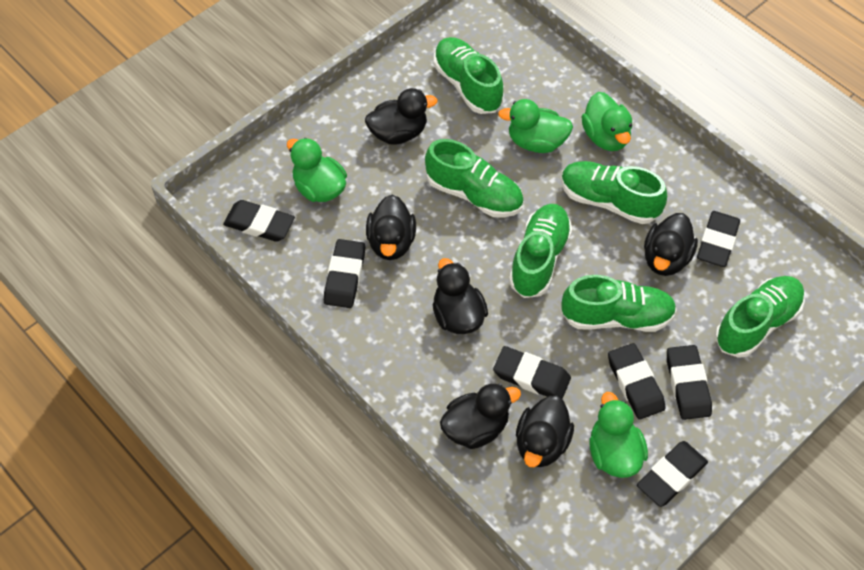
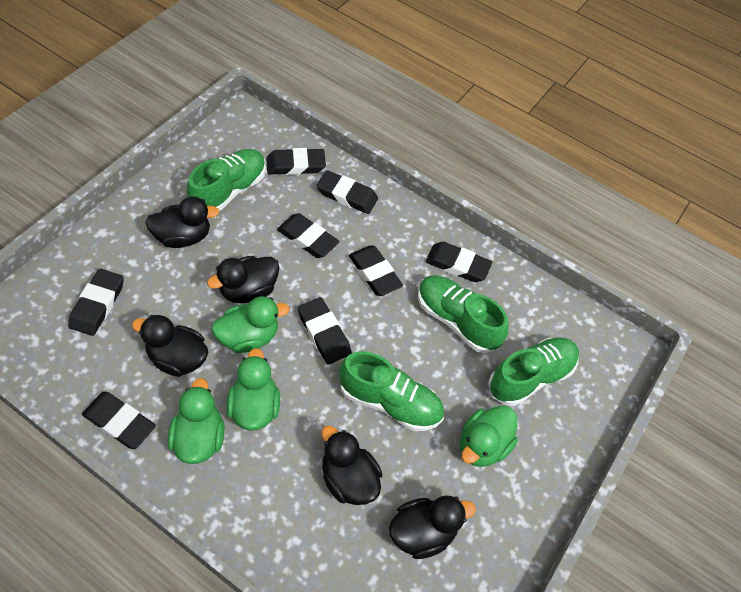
black duck: [365,88,437,145] [366,195,416,260] [433,258,488,334] [440,383,521,449] [516,396,574,467] [644,213,698,276] = 6 -> [132,315,208,377] [145,197,219,248] [207,256,279,303] [322,426,383,505] [389,495,476,559] = 5
black eraser: [223,200,295,242] [324,239,365,308] [493,346,571,399] [608,343,666,419] [637,441,708,507] [667,345,712,420] [697,211,740,267] = 7 -> [68,269,124,336] [82,392,156,449] [266,148,326,175] [277,213,340,258] [298,297,352,365] [316,170,378,214] [349,246,403,296] [426,242,492,282] = 8
green shoe: [425,139,524,218] [434,37,504,114] [509,204,572,298] [561,161,667,224] [561,275,677,332] [715,276,805,358] = 6 -> [187,149,266,211] [339,351,444,431] [418,275,509,353] [488,338,579,406] = 4

